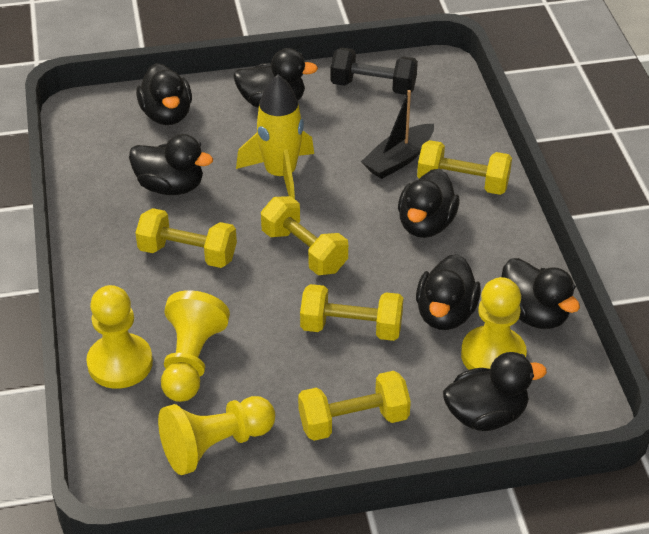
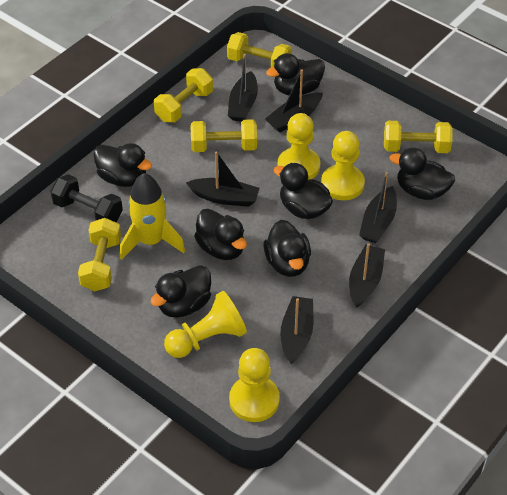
black boat: [361,90,434,179] = 1 -> [186,151,260,207] [228,54,258,122] [265,69,323,133] [280,296,313,364] [349,243,385,308] [359,172,397,243] = 6

